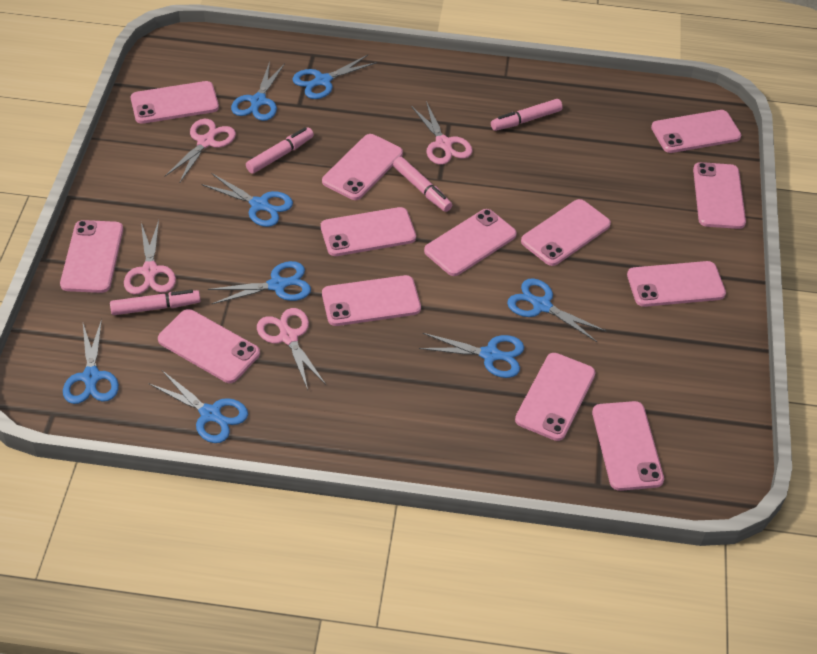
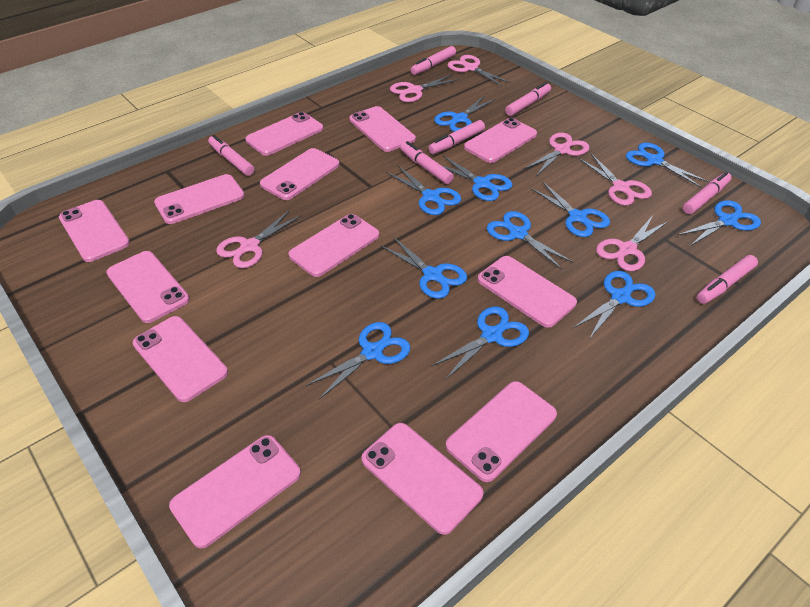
blue scissors: [63,319,119,404] [148,371,248,443] [201,173,293,227] [208,261,311,305] [231,61,285,121] [292,55,377,99] [419,333,524,378] [507,278,606,342] = 8 -> [306,322,411,400] [380,237,467,299] [386,166,461,215] [431,307,529,380] [434,95,496,132] [441,156,513,201] [487,211,574,270] [530,181,610,237] [573,271,656,339] [626,143,709,188] [678,200,761,246] = 11
pink marker: [110,290,201,315] [246,127,314,174] [393,157,452,212] [491,99,562,131] = 4 -> [208,135,254,176] [400,141,454,184] [410,46,456,75] [428,120,485,154] [505,82,551,116] [683,172,732,214] [697,255,758,304] = 7
pink scissors: [124,220,176,294] [165,119,236,182] [257,308,326,390] [411,101,473,165] = 4 -> [216,210,302,268] [390,75,460,102] [448,55,511,86] [523,133,590,176] [579,154,652,206] [596,216,669,271] = 6

